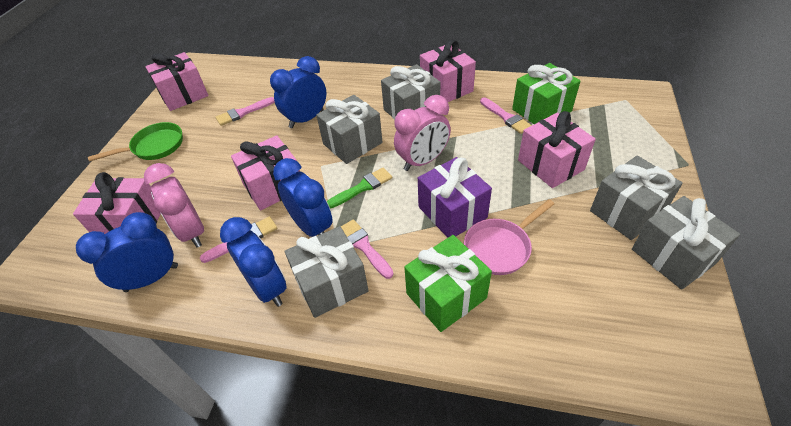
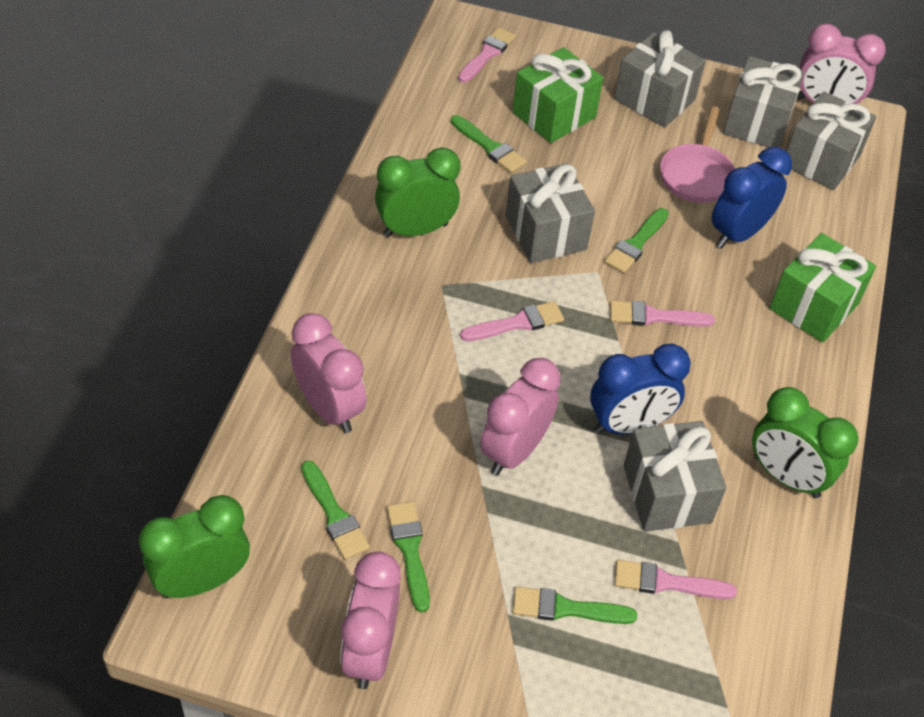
blue clock: [76,212,178,292] [220,217,287,307] [270,56,326,128] [273,158,333,237] = 4 -> [590,344,691,434] [712,147,792,248] = 2
green brush: [327,167,392,209] = 1 -> [301,461,370,560] [387,501,430,612] [451,115,527,173] [512,587,637,624] [604,208,669,273] = 5
green clock: none = 0 -> [139,495,250,598] [375,147,461,237] [752,387,858,498] = 3
green pan: [88,122,183,162] = 1 -> none = 0
pink clock: [144,163,204,248] [394,95,451,171] = 2 -> [291,313,367,433] [340,551,401,689] [480,358,561,476] [797,24,886,104] = 4
pink gift: [73,172,161,234] [145,52,208,111] [231,135,300,211] [420,39,476,102] [518,111,596,188] = 5 -> none = 0
purple gift: [418,157,492,238] = 1 -> none = 0

